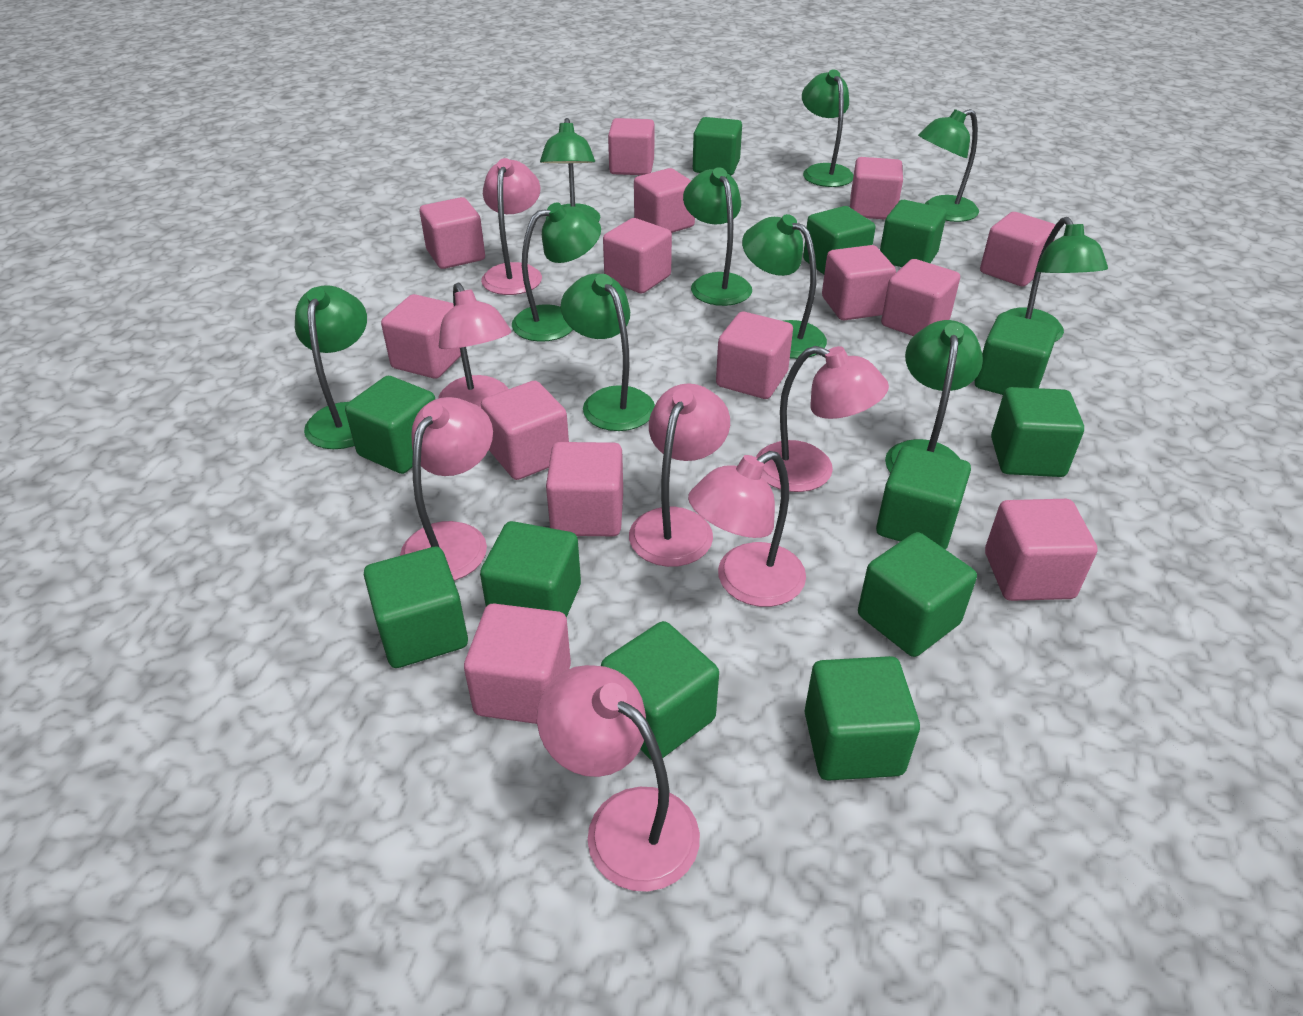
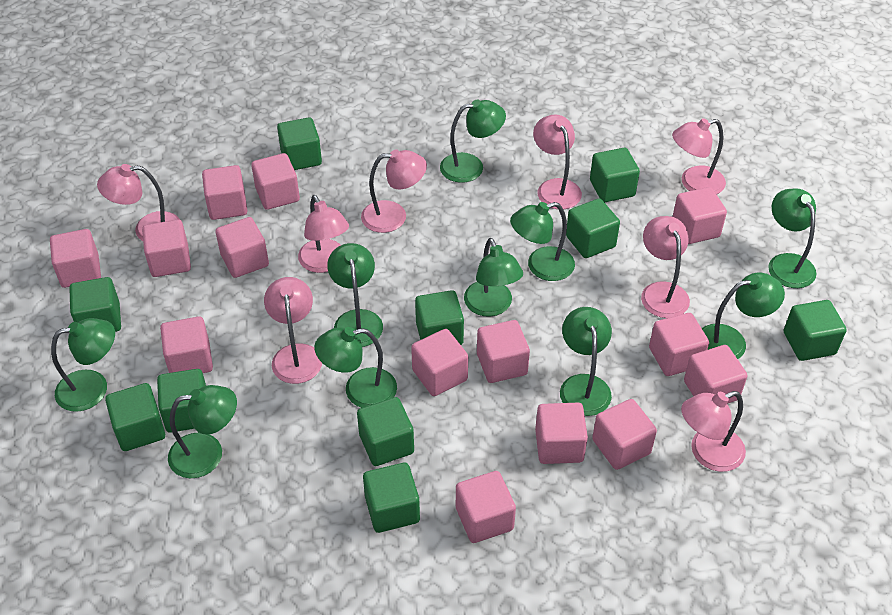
green cube: [345,376,435,474] [364,547,468,668] [480,521,581,618] [601,621,719,760] [693,117,742,176] [803,206,876,274] [804,656,920,781] [858,532,977,657] [876,446,971,550] [880,200,947,267] [975,313,1058,395] [991,387,1084,477] = 12 -> [69,277,121,332] [105,383,165,451] [157,369,206,433] [277,117,322,170] [357,397,414,466] [363,463,420,533] [415,290,464,345] [566,198,620,258] [590,148,640,202] [784,300,847,361] = 10
pink lamp: [400,397,493,581] [438,283,512,408] [481,158,542,295] [537,665,700,892] [629,384,730,567] [688,451,806,607] [756,346,889,492] = 7 -> [97,164,180,241] [264,277,322,384] [298,195,349,273] [361,150,427,233] [533,115,582,209] [641,216,690,318] [672,118,726,195] [681,391,746,472] = 8

